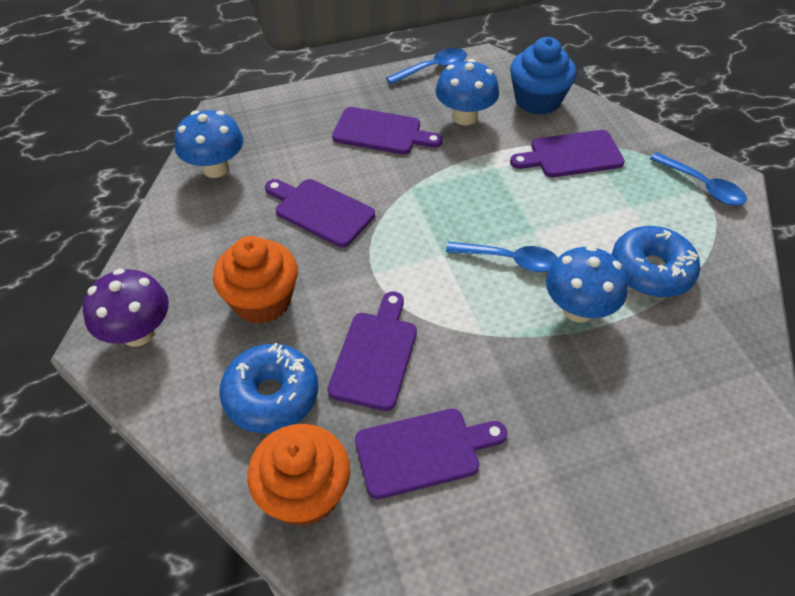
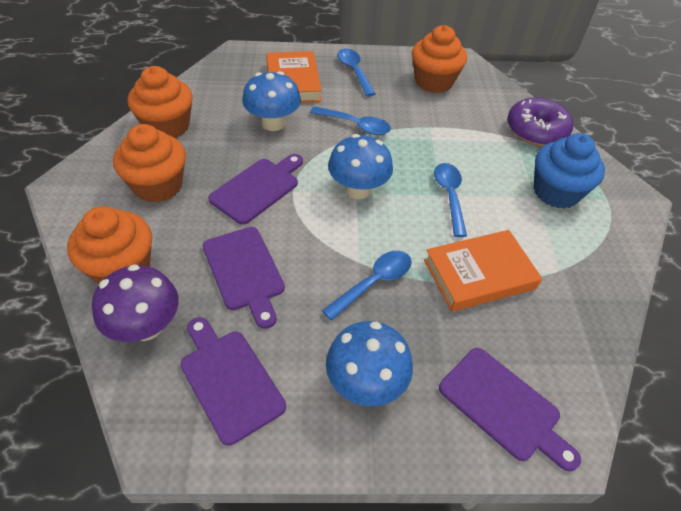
blue donut: [219,343,318,433] [611,226,701,298] = 2 -> none = 0
blue spoon: [386,48,467,84] [446,242,558,272] [650,152,747,205] = 3 -> [310,106,391,135] [322,251,412,321] [337,49,376,96] [434,163,467,237] = 4
orange book: none = 0 -> [266,51,322,103] [424,230,542,312] = 2
orange cupcake: [213,236,298,324] [247,424,350,527] = 2 -> [67,206,152,284] [113,124,186,203] [128,66,193,138] [412,25,467,93] = 4
purple cutting board: [265,179,375,247] [327,291,417,411] [332,107,443,154] [355,408,508,499] [510,130,625,177] = 5 -> [180,317,286,445] [203,227,285,329] [208,154,303,225] [439,348,581,472] = 4
purple donut: none = 0 -> [507,97,573,146] = 1

